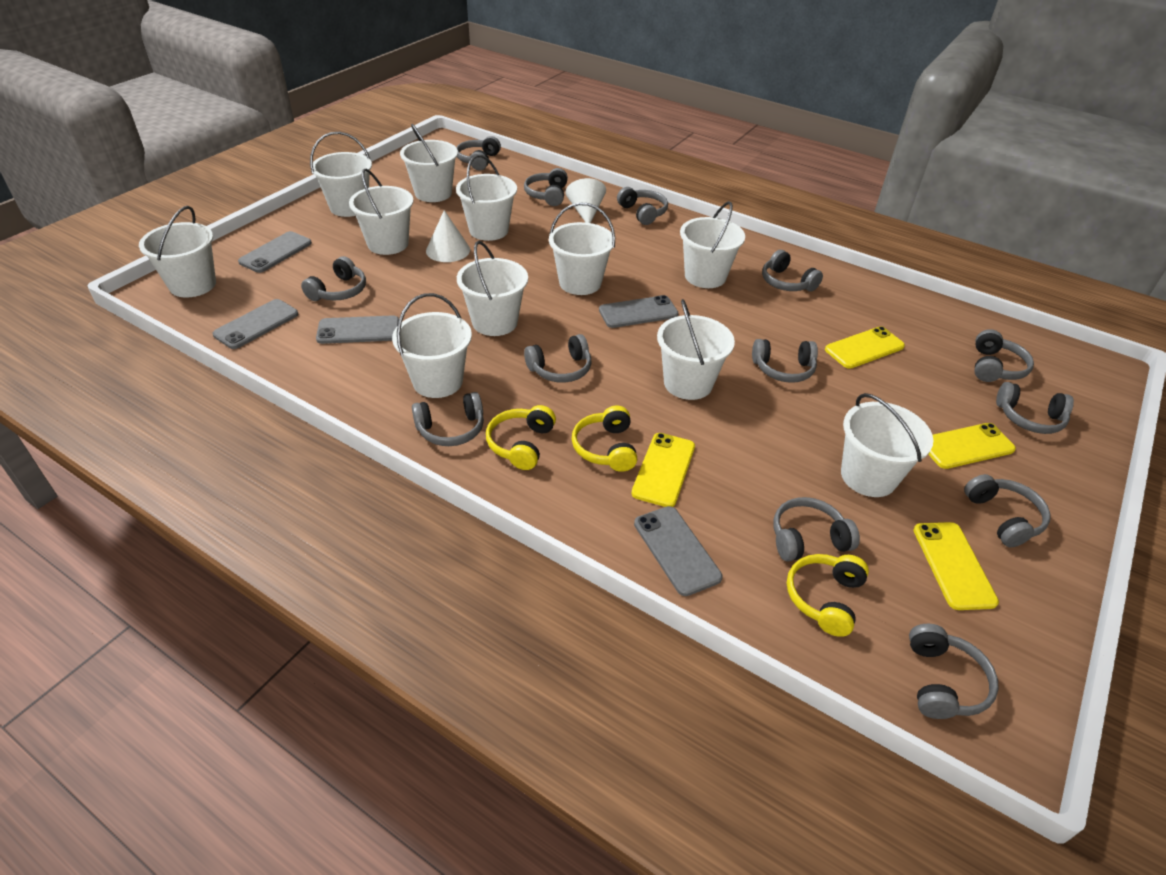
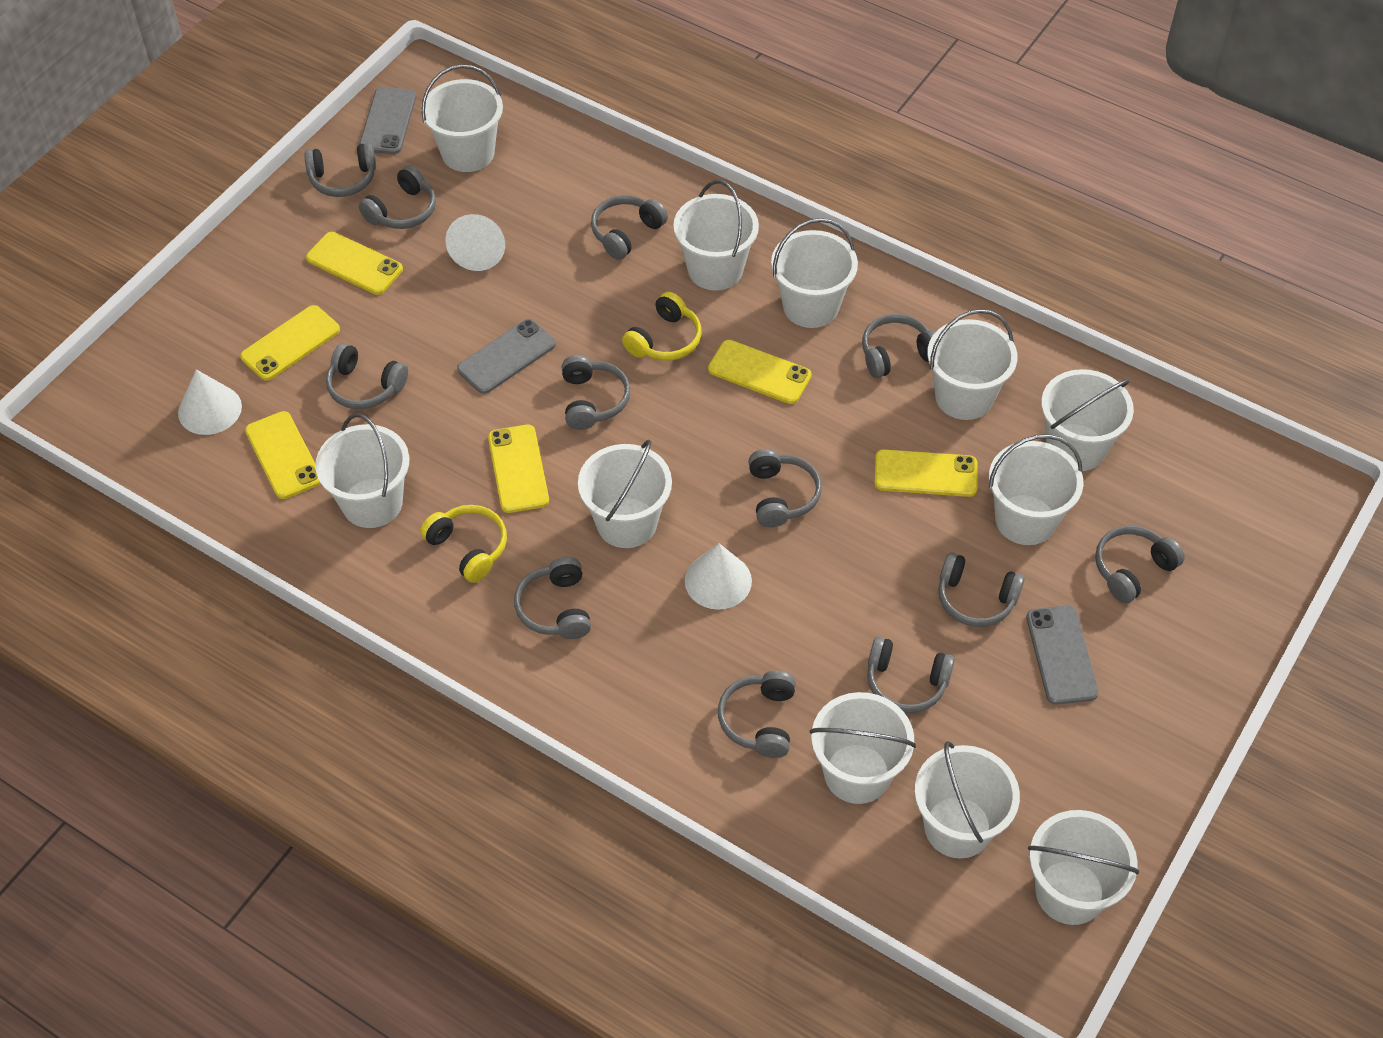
grey headphones: [301,256,366,301] [412,392,484,446] [457,136,501,171] [524,168,568,206] [524,334,591,383] [617,187,668,225] [752,339,818,383] [762,250,823,292] [773,497,860,561] [909,624,999,719] [964,474,1051,547] [975,329,1034,382] [996,382,1074,434] = 13 -> [304,143,376,197] [326,343,408,409] [359,165,436,229] [514,557,591,639] [562,355,630,430] [591,195,668,260] [718,671,796,758] [748,449,822,527] [862,314,935,378] [867,636,955,713] [938,552,1025,627] [1095,526,1185,603] = 12
grey phone: [213,299,298,349] [238,231,312,273] [316,315,399,344] [599,295,678,328] [634,506,723,596] = 5 -> [359,87,416,154] [457,319,556,394] [1026,606,1099,705] = 3
white cone: [426,210,470,262] [566,178,606,223] = 2 -> [178,369,242,435] [445,214,505,271] [685,543,752,610] = 3
yellow headphones: [486,405,556,470] [572,405,637,472] [787,554,869,637] = 3 -> [420,505,507,583] [622,292,702,361] = 2
yellow phone: [631,433,695,507] [825,326,905,369] [913,522,999,610] [928,423,1016,469] = 4 -> [240,305,340,381] [245,411,321,499] [306,232,403,295] [488,425,549,513] [708,340,812,404] [874,449,977,497] = 6

